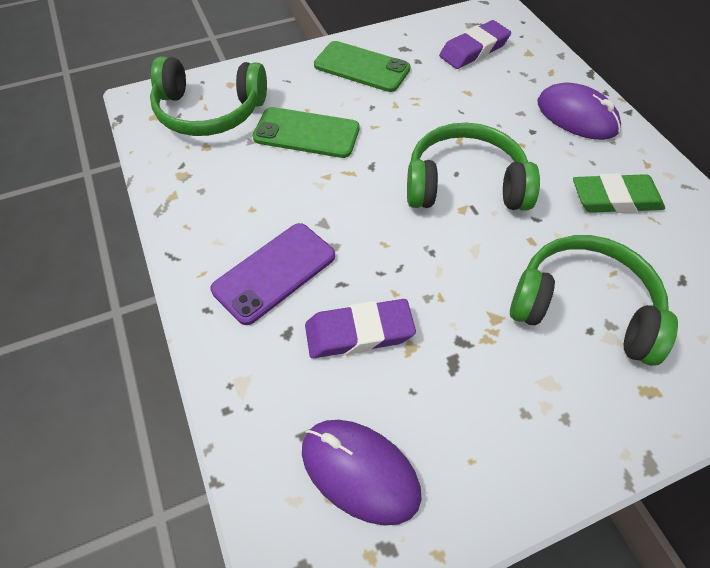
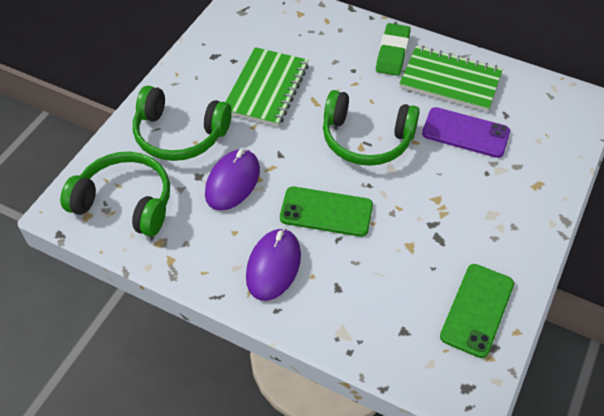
green notebook: none = 0 -> [226,47,309,127] [399,46,503,112] = 2
purple eraser: [305,299,416,358] [439,20,511,69] = 2 -> none = 0

